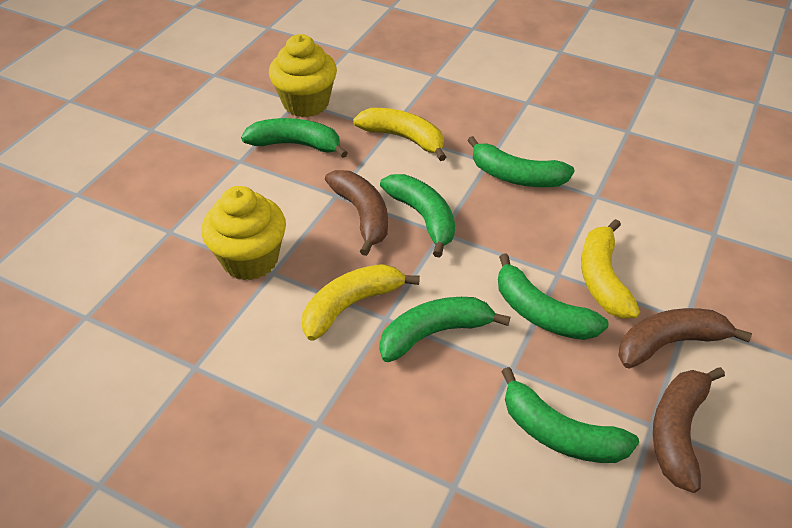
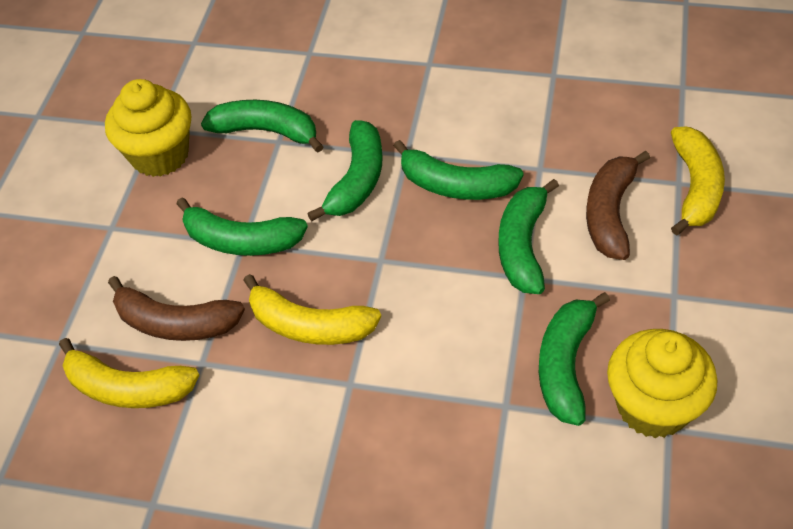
brown banana: [325,170,388,256] [618,308,752,369] [653,367,725,493] = 3 -> [108,276,245,341] [586,151,650,260] = 2

